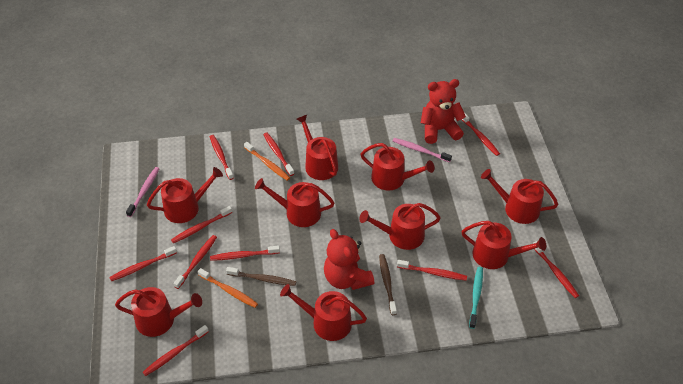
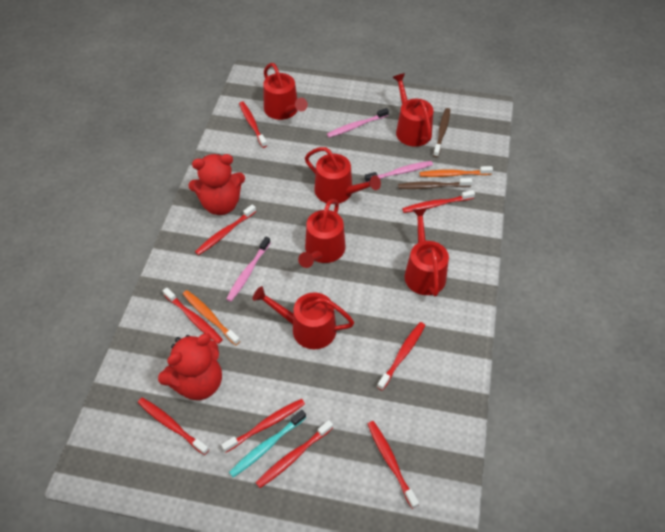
pink toothbrush: [126,167,160,217] [393,138,452,162] = 2 -> [226,237,271,302] [327,108,389,138] [365,161,433,182] = 3
red toothbrush: [109,246,177,281] [143,325,209,376] [171,206,232,243] [173,235,217,289] [210,135,234,180] [210,245,280,261] [263,133,294,176] [397,260,467,281] [462,112,500,156] [533,241,579,298] = 10 -> [138,397,209,455] [163,287,223,344] [195,204,256,255] [221,399,305,453] [239,102,267,148] [256,420,333,488] [368,421,419,509] [377,322,425,391] [402,190,475,213] = 9
red watering can: [115,287,202,337] [147,167,223,223] [255,178,334,227] [280,284,367,341] [297,115,338,180] [359,203,441,250] [361,143,435,190] [461,221,546,269] [481,169,558,224] = 9 -> [253,286,354,349] [263,63,308,120] [298,199,345,268] [305,147,381,204] [392,73,433,147] [405,208,449,296] = 6

